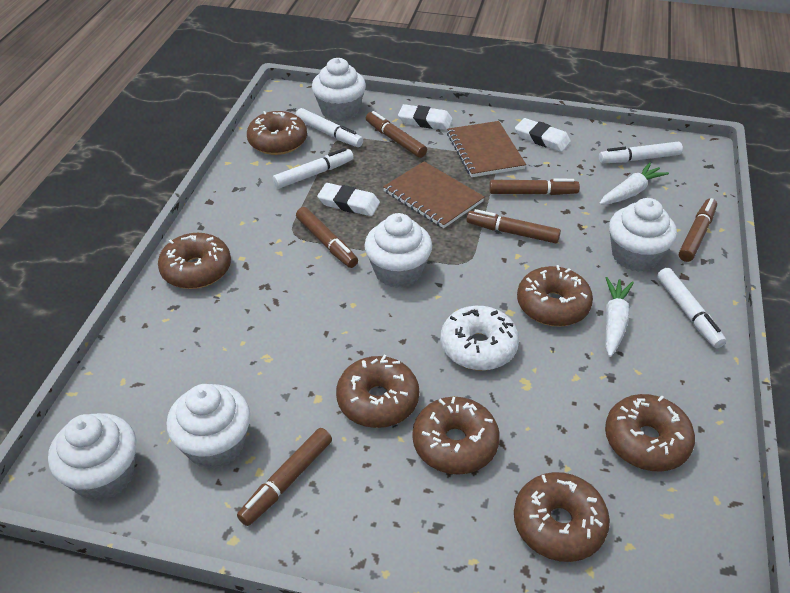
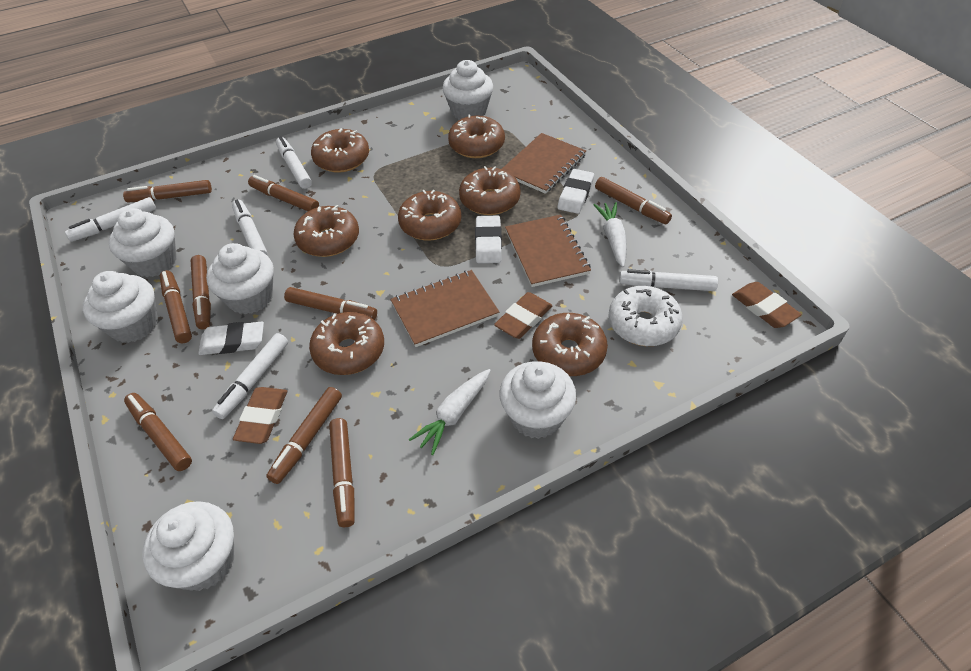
brown eraser: none = 0 -> [233,387,287,444] [494,292,553,339] [732,282,802,328] = 3
brown marker: [237,428,332,526] [296,207,358,268] [366,111,427,158] [467,209,561,243] [489,179,580,195] [679,198,717,262] = 6 -> [123,180,212,202] [124,393,192,471] [160,270,192,343] [190,255,211,329] [248,175,319,211] [266,387,342,484] [284,287,377,320] [329,418,355,527] [595,177,672,224] = 9
brown notebook: [383,162,485,228] [447,121,526,177] = 2 -> [390,270,499,347] [502,133,586,194] [505,215,591,287] = 3
white cupcake: [48,413,137,501] [166,384,250,469] [312,58,366,121] [364,213,432,288] [609,198,677,272] = 5 -> [83,271,158,343] [109,208,177,277] [143,501,234,591] [206,243,274,314] [442,60,493,120] [500,361,576,439] = 6
white marker: [273,148,354,188] [296,108,363,147] [599,142,683,163] [657,268,726,348] = 4 -> [65,197,156,242] [212,333,288,419] [232,200,268,255] [276,136,312,189] [619,269,718,291] = 5

